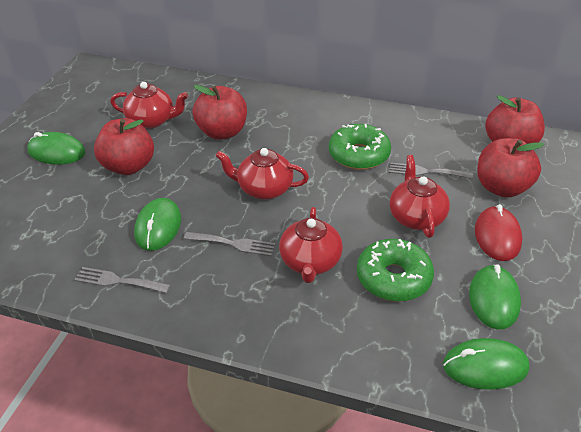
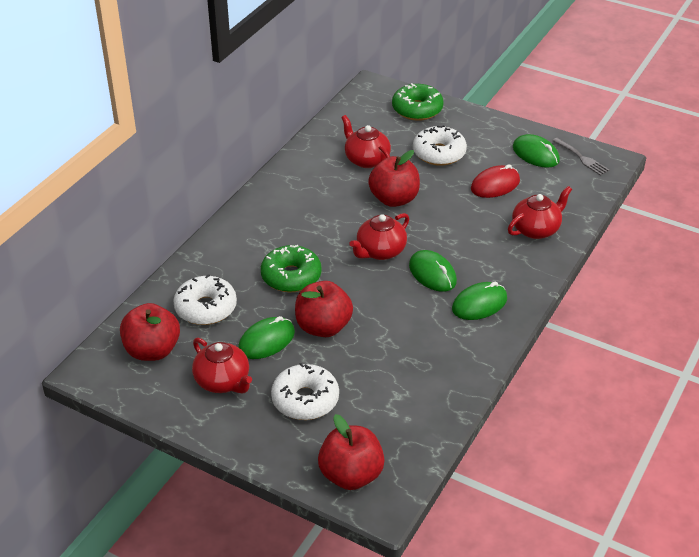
grey fork: [74,267,171,293] [184,232,275,256] [389,162,473,179] = 3 -> [552,138,610,176] = 1
white donut: none = 0 -> [173,274,237,325] [271,363,339,420] [413,125,467,166] = 3

